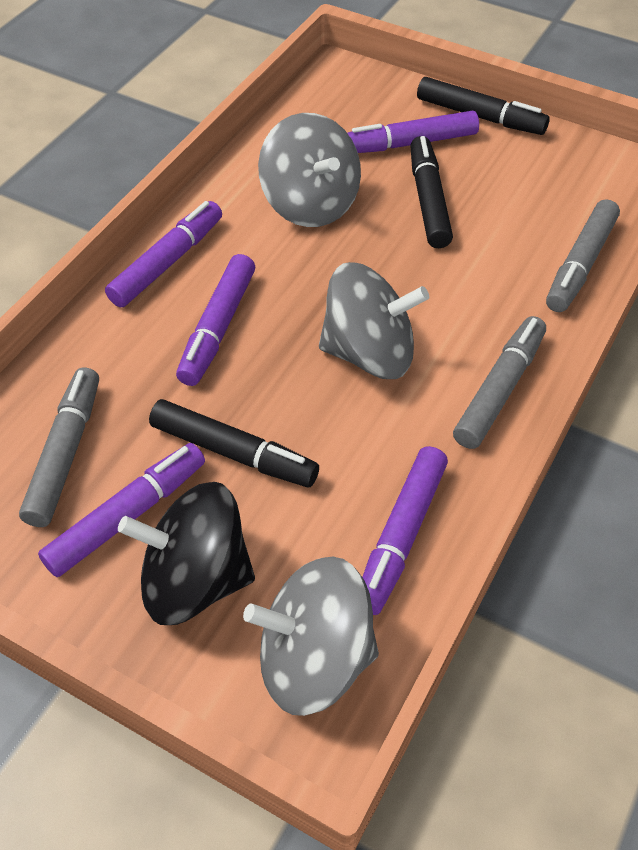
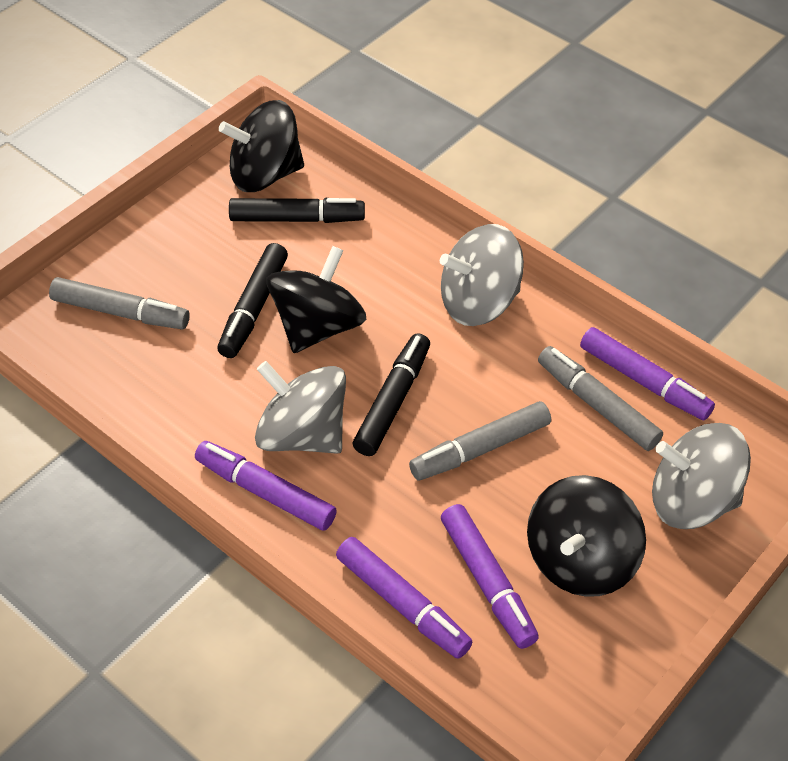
black spinning top: [118,482,255,625] = 1 -> [219,100,304,192] [266,246,366,353] [527,475,646,597] = 3
purple marker: [38,443,205,577] [105,201,222,307] [176,254,255,386] [347,111,479,153] [362,446,448,615] = 5 -> [195,441,337,531] [336,537,472,659] [441,504,539,649] [580,327,715,420] = 4

